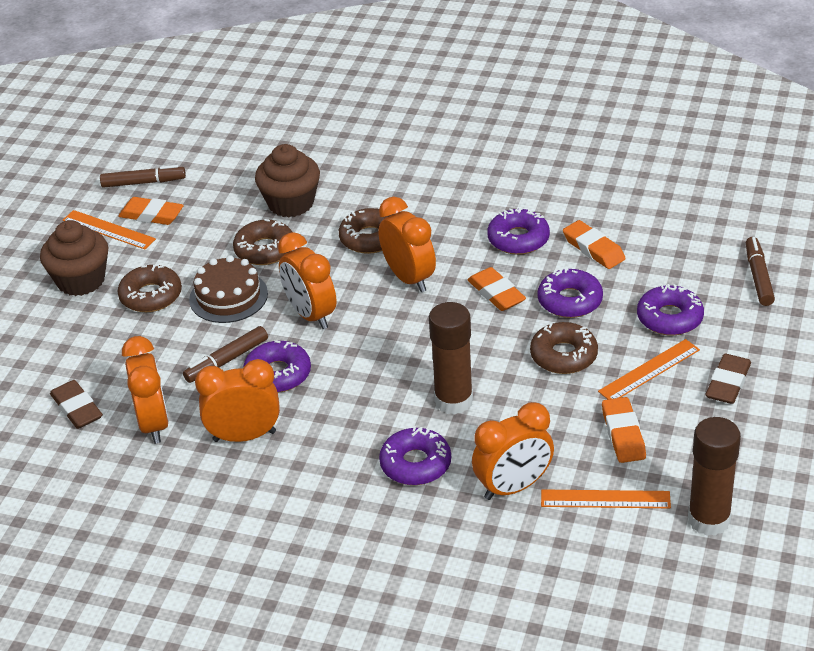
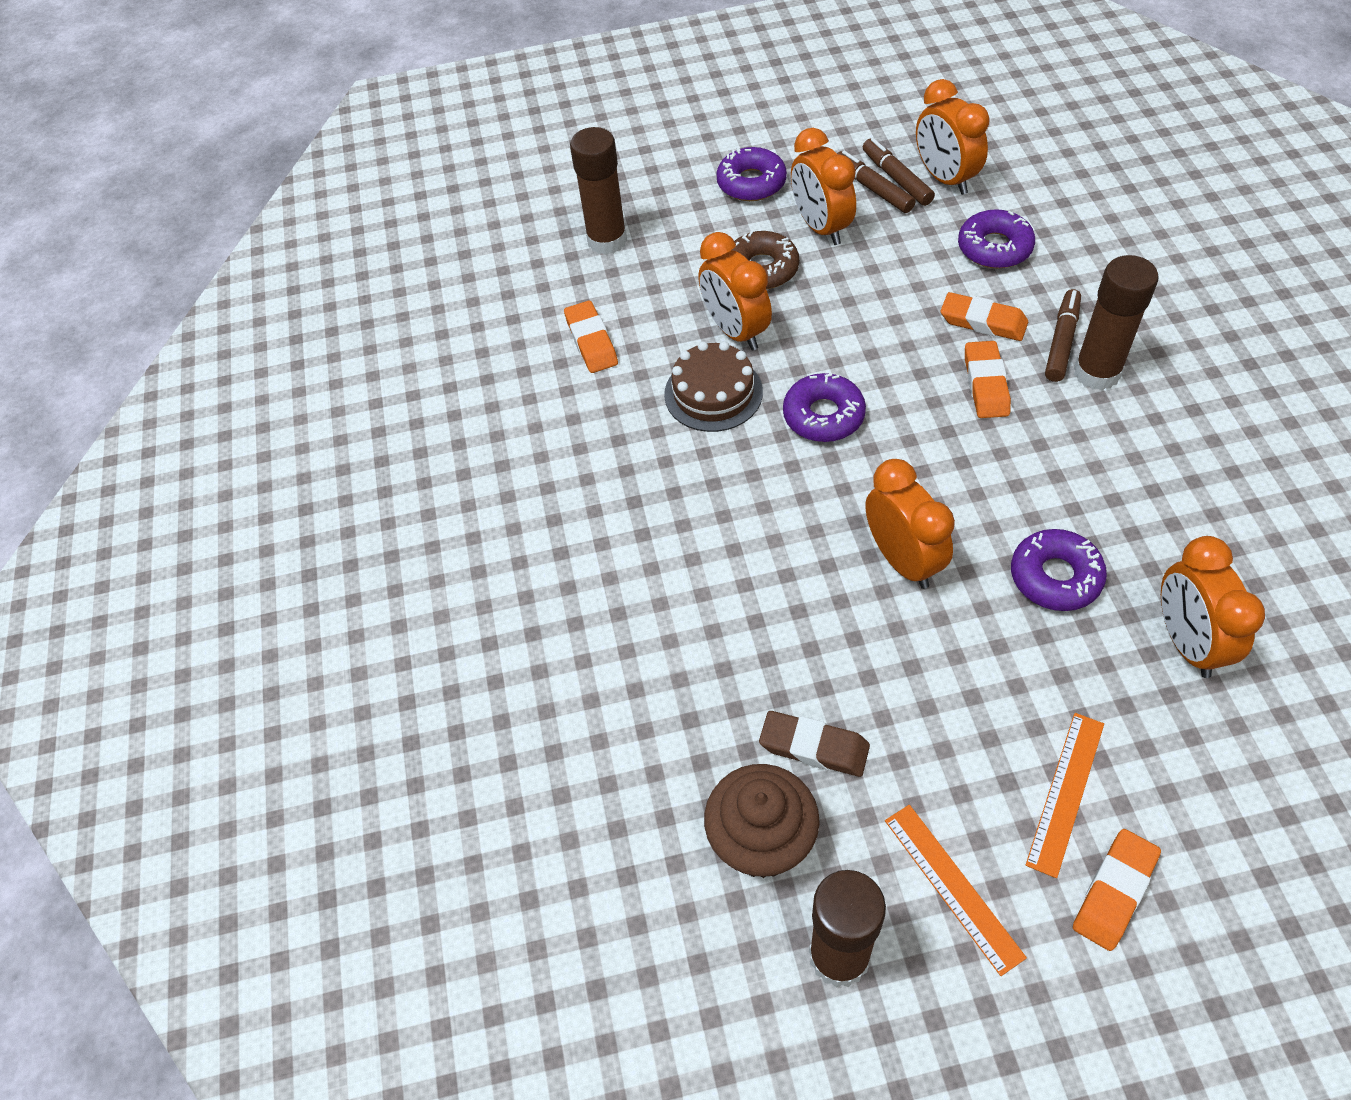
brown cupcake: [40,220,108,296] [255,144,320,217] = 2 -> [704,764,820,878] = 1
brown donut: [118,264,182,312] [233,219,292,265] [339,208,391,254] [530,322,598,374] = 4 -> [732,231,799,289] = 1
brown eraser: [50,380,103,429] [706,354,751,404] = 2 -> [759,711,870,777] = 1
brown glue stick: [429,302,473,415] [688,417,741,536] = 2 -> [570,127,627,255] [809,870,886,988] [1074,255,1158,390] = 3
orange ruler: [63,210,156,249] [541,489,671,508] [598,339,700,399] = 3 -> [885,805,1027,976] [1026,713,1104,878] = 2
purple donut: [244,340,311,393] [379,426,451,485] [487,208,550,255] [537,267,603,318] [637,284,704,336] = 5 -> [716,147,787,201] [783,373,866,442] [958,209,1035,269] [1011,529,1107,611] = 4

